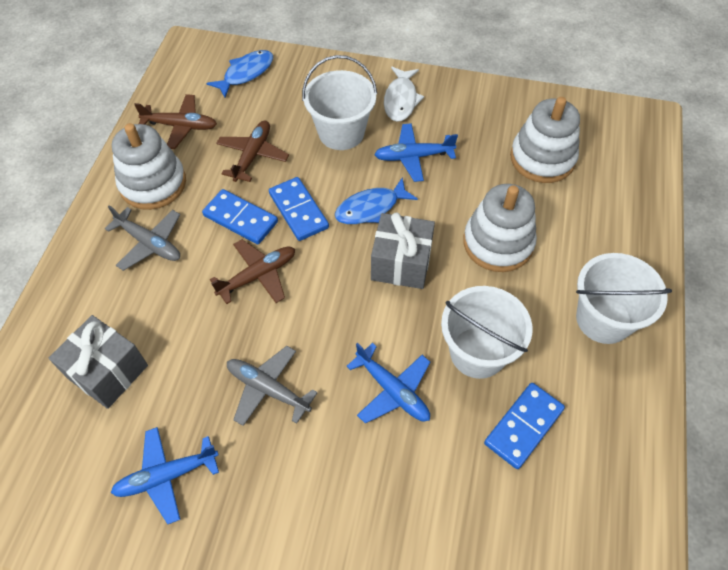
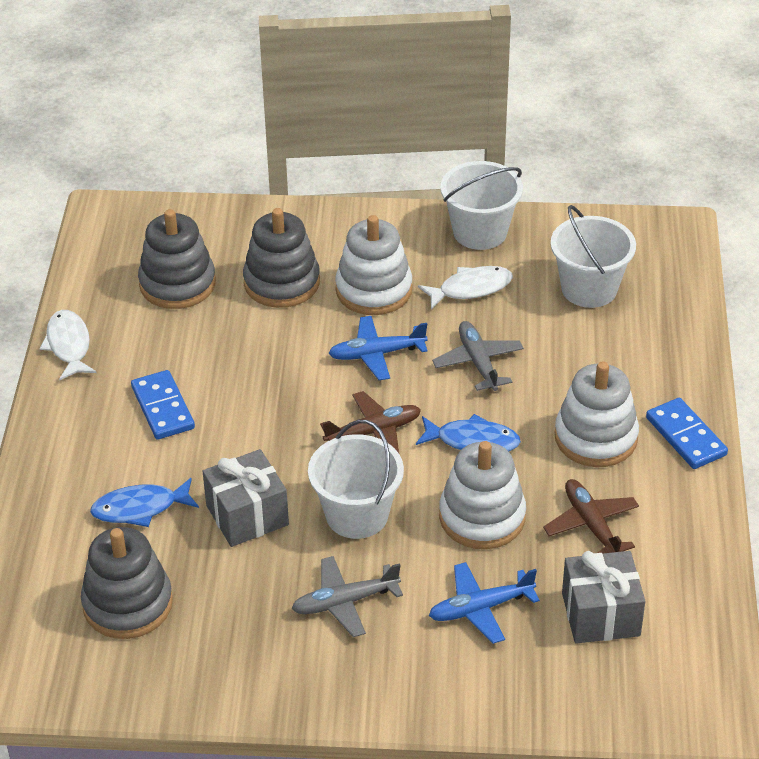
blue domino: [202,189,278,244] [269,177,329,241] [484,383,565,469] = 3 -> [131,370,195,440] [646,398,728,469] = 2
blue plane: [111,427,219,524] [346,343,430,423] [374,123,458,182] = 3 -> [328,316,428,380] [429,562,540,644] = 2
brown plane: [134,94,217,149] [210,239,295,304] [216,121,289,182] = 3 -> [320,391,421,453] [543,479,639,554] = 2
grey stacking toy: none = 0 -> [81,527,173,639] [138,209,216,309] [243,208,320,308] = 3
white fish: [384,67,424,122] = 1 -> [40,310,97,380] [418,266,513,309] = 2

